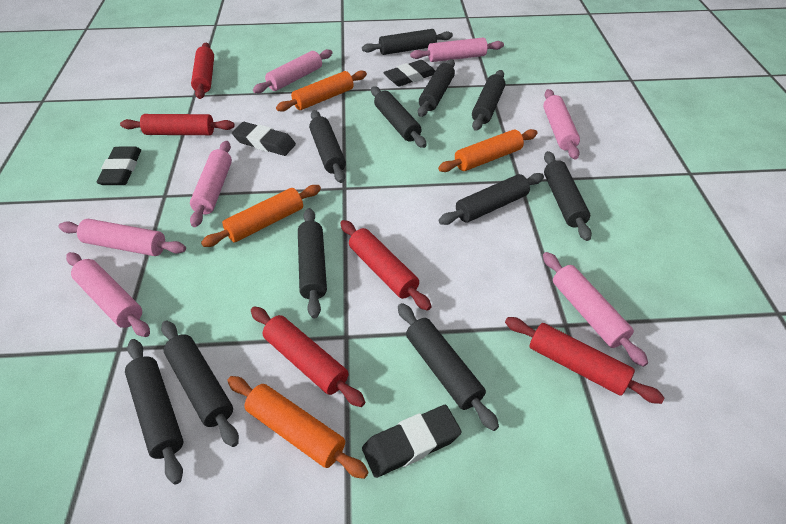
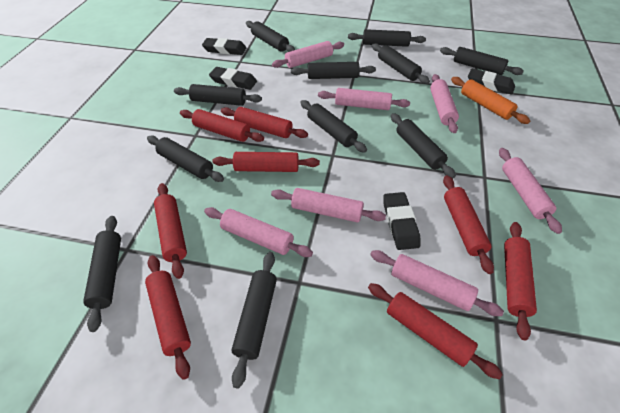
orange rolling pin: [201,185,321,247] [227,376,369,479] [276,70,367,112] [438,129,537,172] = 4 -> [451,77,530,124] = 1
red rolling pin: [120,114,235,135] [191,43,214,99] [251,306,365,407] [340,220,431,311] [505,317,664,404] = 5 -> [145,255,191,380] [154,183,187,279] [180,109,264,142] [213,152,320,172] [221,107,308,138] [368,283,503,379] [443,175,494,274] [504,222,537,340] = 8

